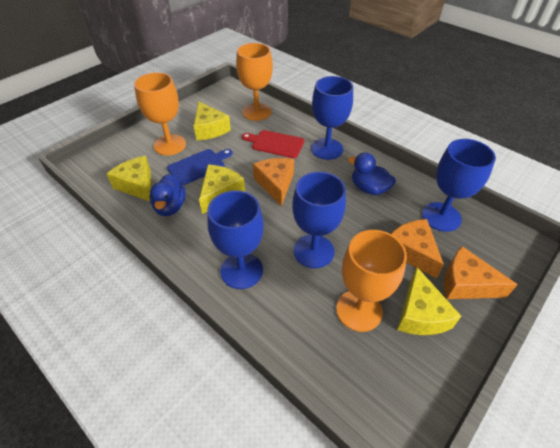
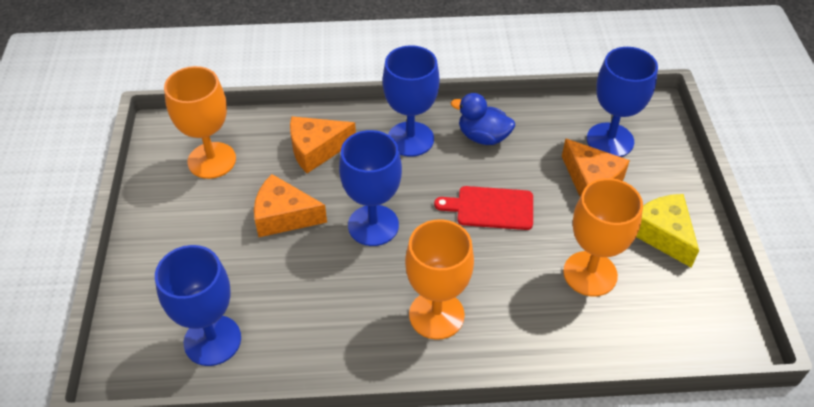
blue cutting board: [167,149,233,186] = 1 -> none = 0
blue duck: [149,174,186,216] [348,153,396,195] = 2 -> [451,93,515,145] = 1
yellow cheese: [107,156,152,202] [194,101,231,140] [199,165,245,214] [397,267,461,335] = 4 -> [636,194,699,268] = 1

